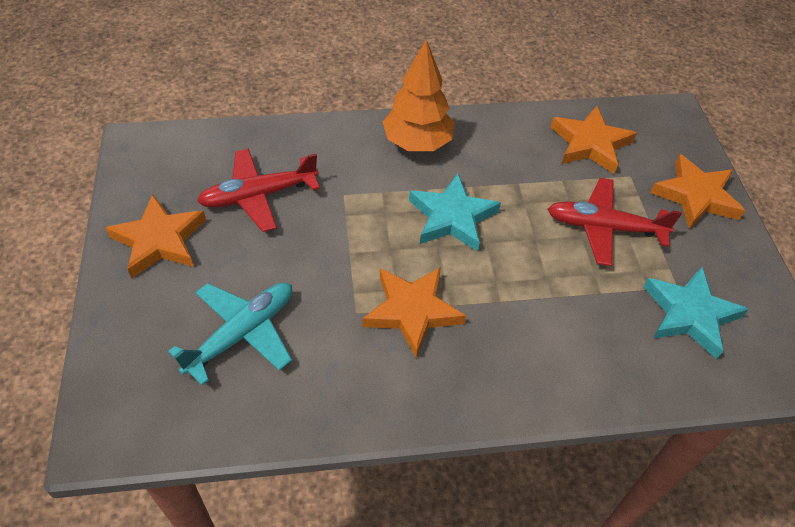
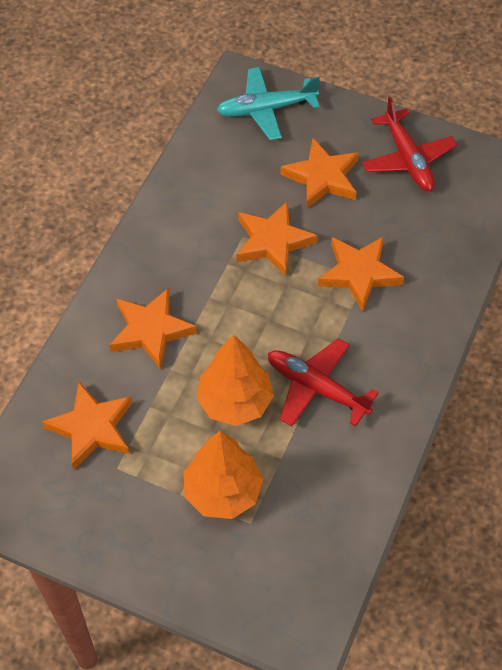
orange star: [105,194,206,279] [362,267,466,358] [550,106,637,174] [650,154,745,229] = 4 -> [42,382,132,470] [110,288,197,369] [236,201,317,277] [280,138,359,208] [318,236,404,312] = 5
orange tree: [383,40,455,151] = 1 -> [183,431,263,519] [196,334,274,426] = 2
turquoise star: [409,173,501,252] [643,267,749,359] = 2 -> none = 0

